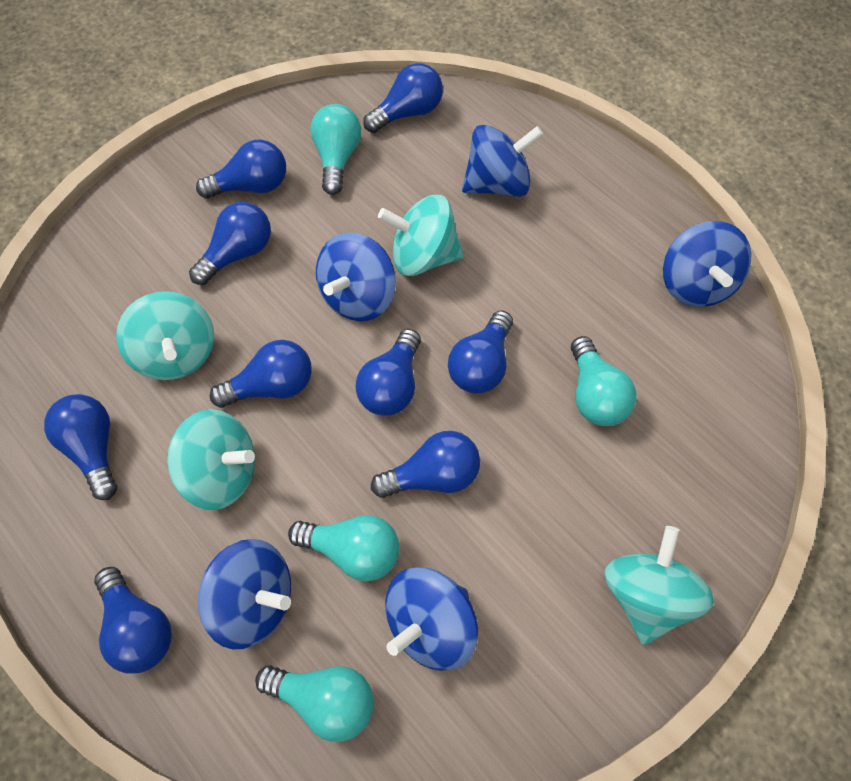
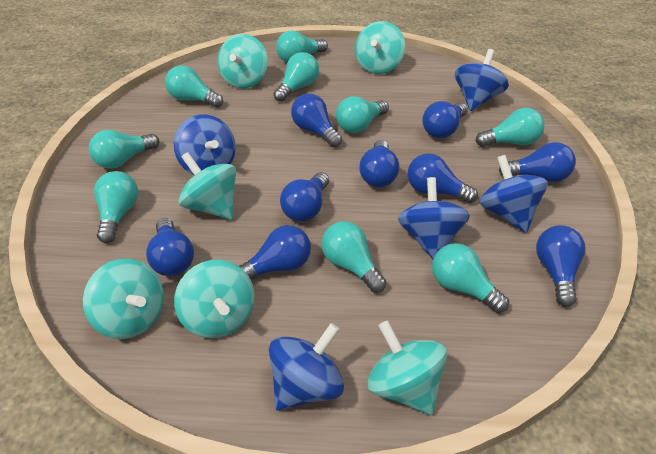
turquoise light bulb: [255,665,374,742] [288,515,399,582] [311,104,361,195] [571,336,637,426] = 4 -> [89,130,159,169] [94,171,138,243] [165,65,223,108] [273,52,319,102] [276,31,328,63] [322,221,386,293] [336,96,389,133] [432,243,509,313] [476,108,544,147] = 9
turquoise spinning top: [116,291,214,380] [168,409,255,510] [378,195,464,276] [604,526,714,645] = 4 -> [83,258,164,339] [174,260,254,338] [178,152,236,220] [217,34,268,88] [355,21,405,74] [367,321,447,415] = 6

